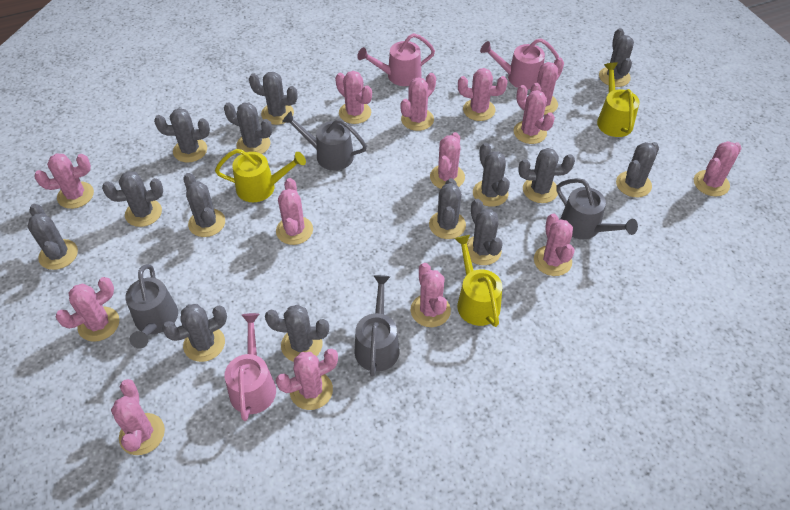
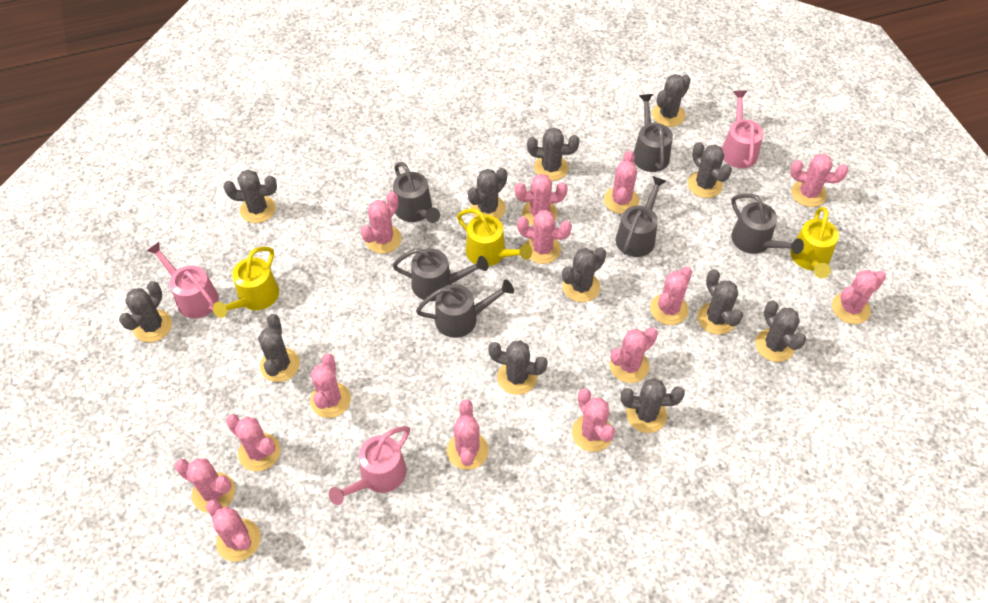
grey cactus: [28,204,78,270] [102,171,163,227] [154,108,210,162] [162,304,227,362] [183,173,225,237] [224,102,272,154] [249,72,298,125] [265,305,329,362] [429,178,466,239] [467,199,503,265] [473,143,510,207] [518,148,575,203] [599,28,634,87] [616,142,659,197] = 14 -> [119,281,172,342] [223,170,277,223] [258,314,300,382] [468,168,507,219] [488,340,548,395] [527,127,579,181] [562,247,606,302] [621,378,685,433] [652,74,691,127] [688,142,732,198] [697,269,743,335] [755,301,806,362] = 12
grey watering can: [125,264,178,348] [282,111,367,170] [355,275,399,376] [556,178,638,239] = 4 -> [392,248,488,301] [393,162,440,223] [416,279,514,338] [616,176,666,257] [633,94,673,172] [731,193,804,254] = 6

